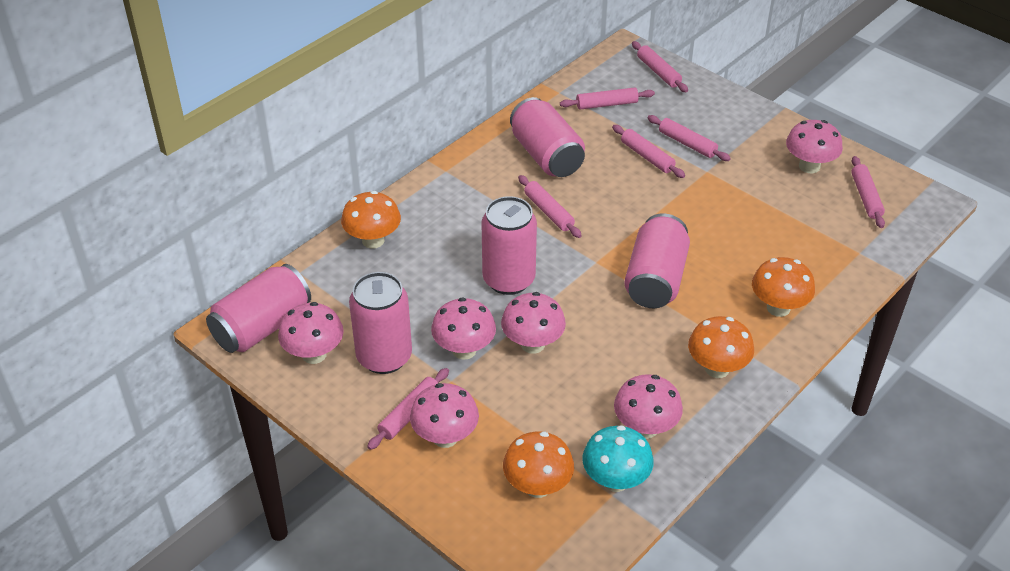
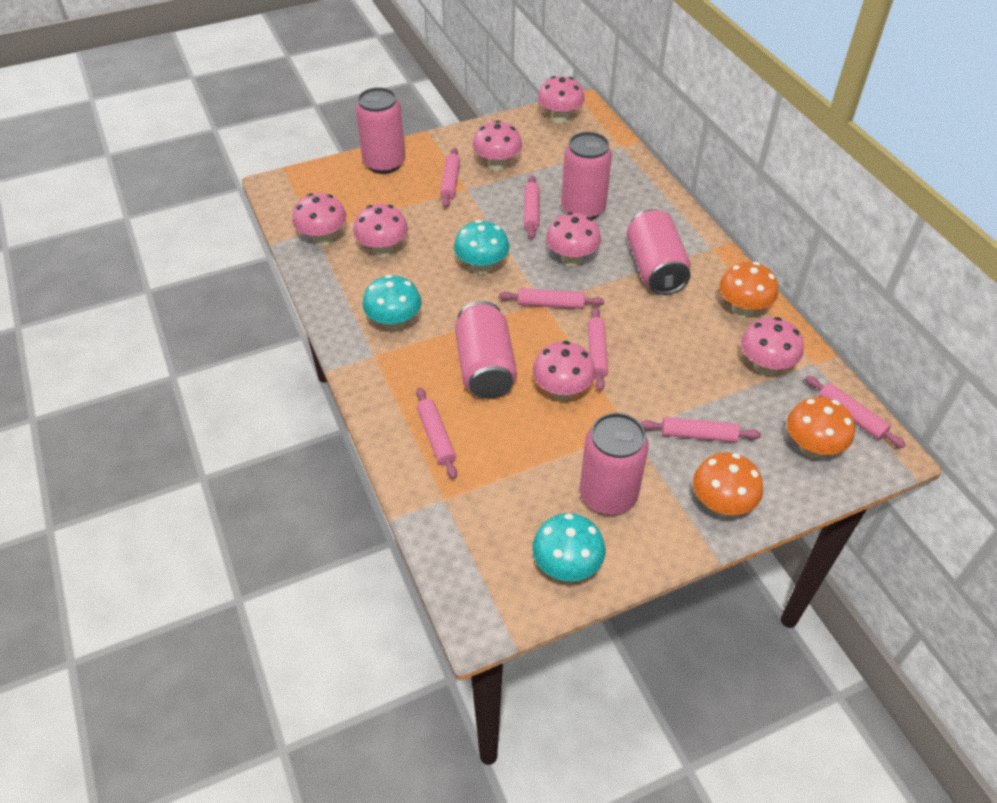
orange mushroom: [341,191,401,249] [503,432,574,498] [688,316,754,378] [752,257,815,317] = 4 -> [693,452,763,516] [719,262,778,318] [787,397,855,458] = 3
pink mushroom: [278,302,344,364] [410,383,479,448] [431,298,496,360] [501,292,566,354] [614,374,683,439] [786,120,843,173] = 6 -> [292,193,347,246] [353,204,408,257] [473,120,522,171] [533,341,595,400] [538,76,585,124] [546,212,601,266] [741,317,804,375] = 7
turquoise mushroom: [582,425,654,492] = 1 -> [362,275,422,332] [454,220,509,275] [532,513,606,582] = 3

